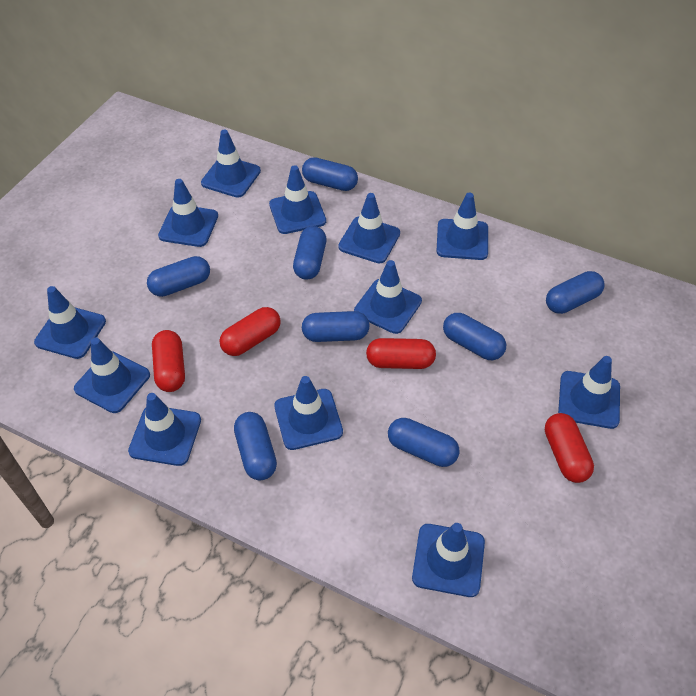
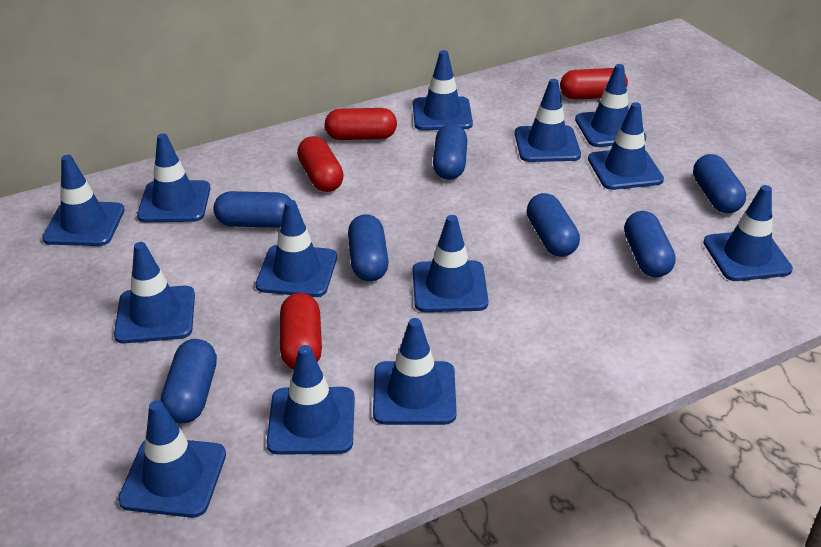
blue capsule: [147,256,210,297] [234,412,277,480] [293,226,327,280] [302,157,358,191] [302,311,370,342] [388,418,460,467] [443,313,506,360] [546,271,605,314] = 8 -> [160,339,217,423] [213,191,291,228] [348,214,389,281] [433,124,467,180] [527,193,580,257] [624,211,676,277] [693,154,746,213] = 7
blue traffic cone: [34,286,106,359] [74,338,150,413] [128,393,201,466] [158,179,218,247] [201,129,261,198] [269,165,326,234] [274,376,343,450] [338,193,400,264] [354,260,422,334] [412,523,485,597] [436,192,488,260] [558,356,620,429] = 12 -> [42,155,125,246] [114,242,195,344] [118,400,226,518] [137,134,211,222] [255,200,337,297] [266,345,355,455] [373,318,457,425] [413,50,473,130] [413,215,488,312] [515,79,581,162] [575,64,646,147] [588,102,664,190] [703,185,793,281] = 13

